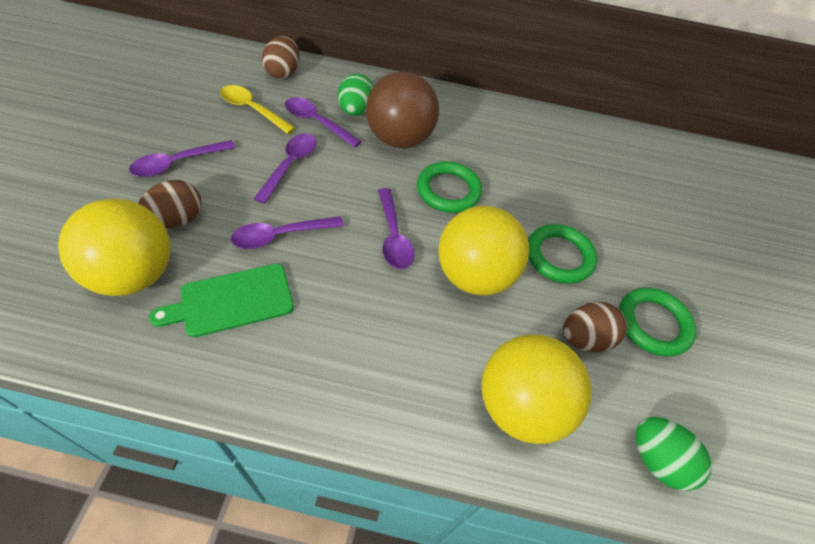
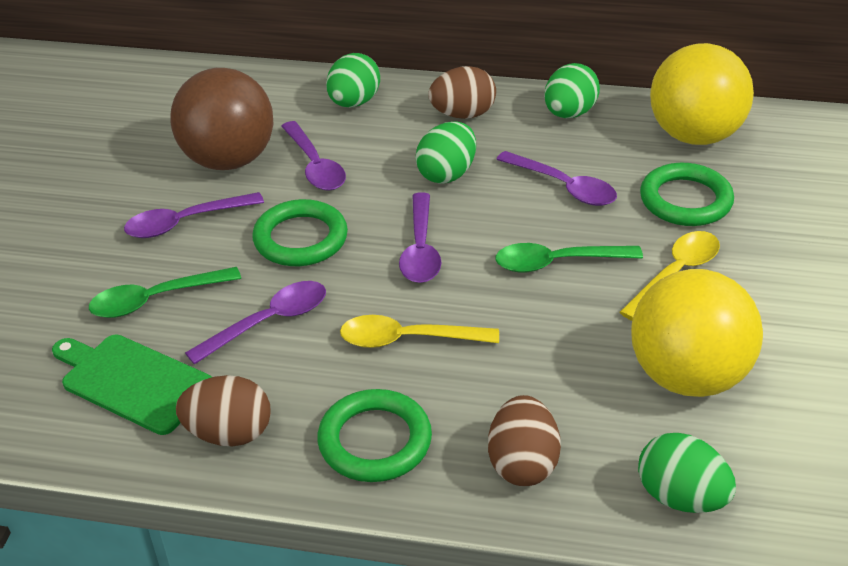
green egg: [338,74,374,116] [636,417,712,491] = 2 -> [326,53,380,107] [415,121,476,184] [544,63,600,118] [638,433,736,513] = 4
green spoon: none = 0 -> [89,267,241,318] [495,243,643,272] = 2
yellow ball: [58,199,171,296] [438,206,529,295] [481,334,592,444] = 3 -> [631,269,763,397] [650,43,754,145] = 2
yellow spoon: [220,85,295,134] = 1 -> [340,315,499,348] [620,231,720,321] = 2

